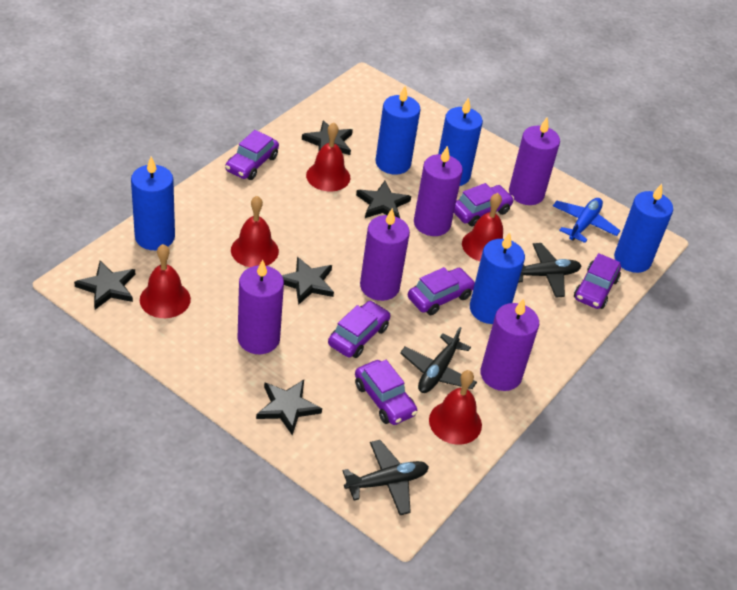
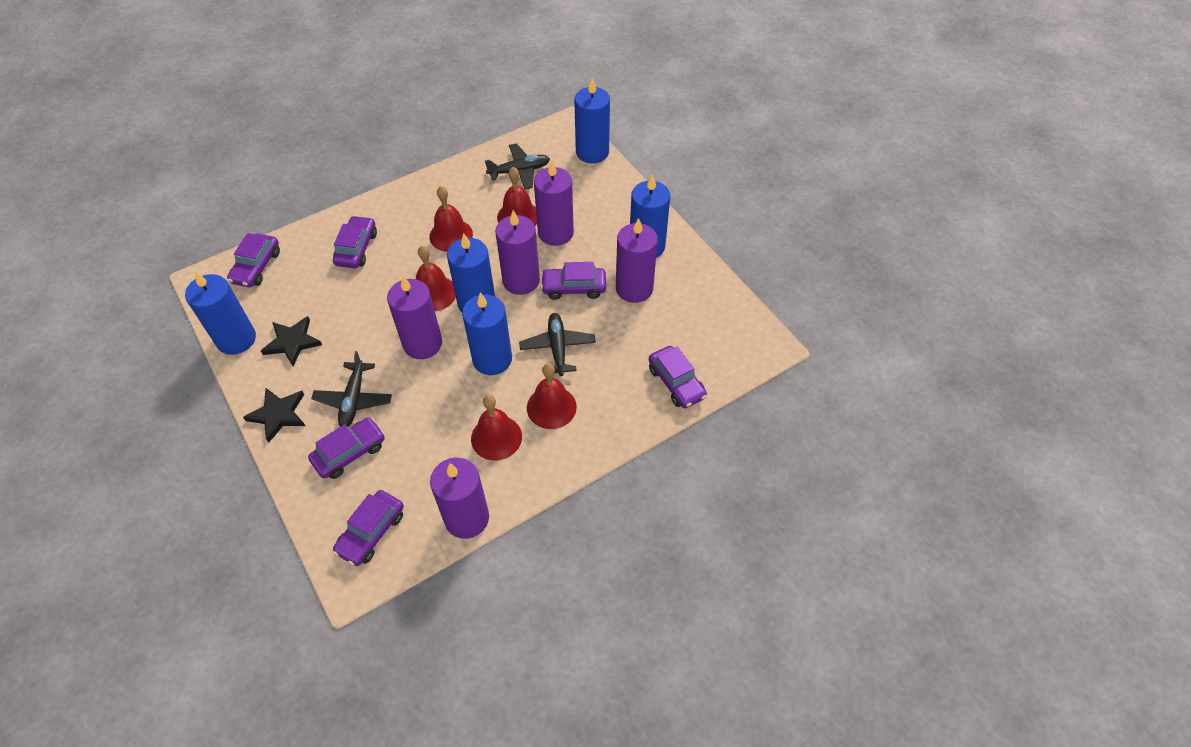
black star: [74,261,135,310] [256,380,322,435] [282,257,334,305] [302,120,353,155] [356,181,411,218] = 5 -> [243,388,305,443] [261,316,322,366] = 2
blue plane: [553,198,621,243] = 1 -> none = 0

